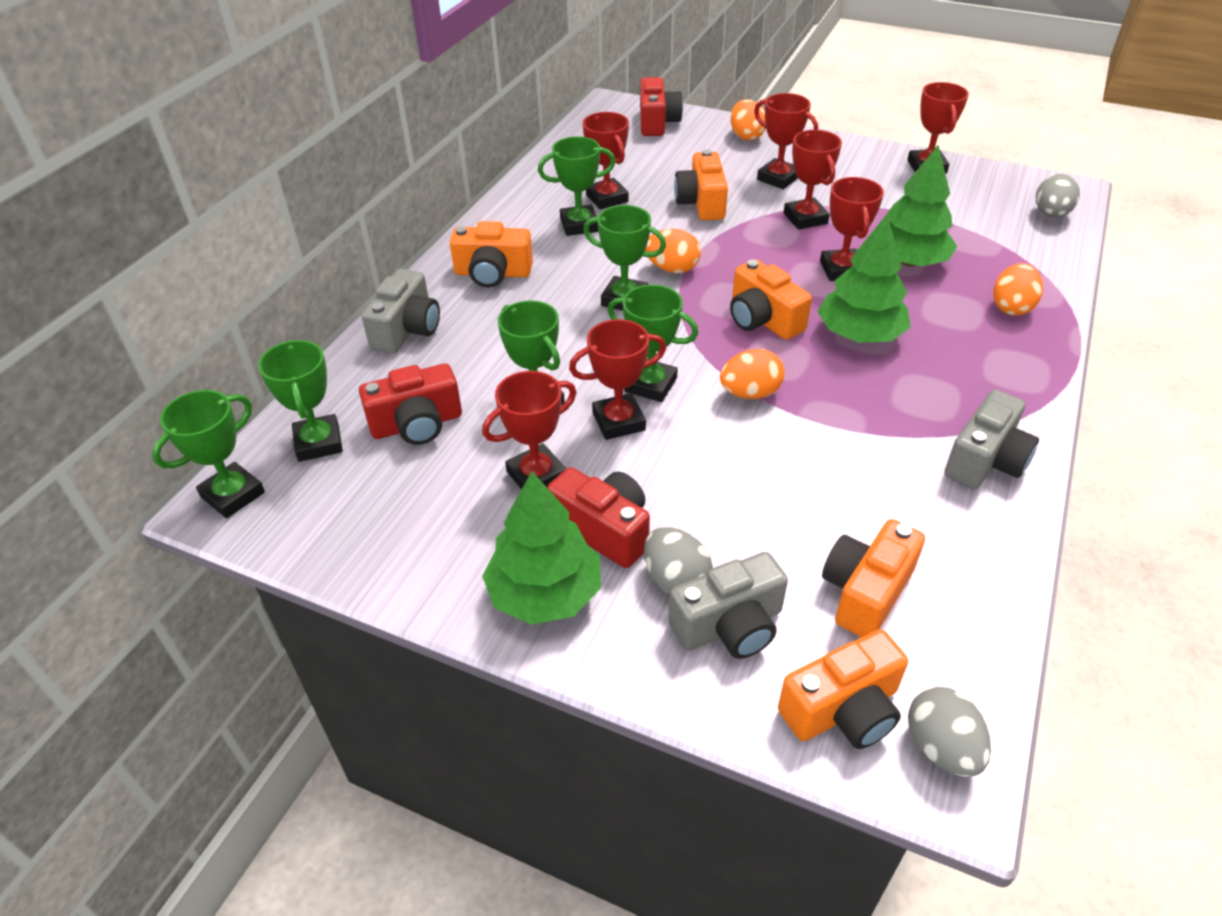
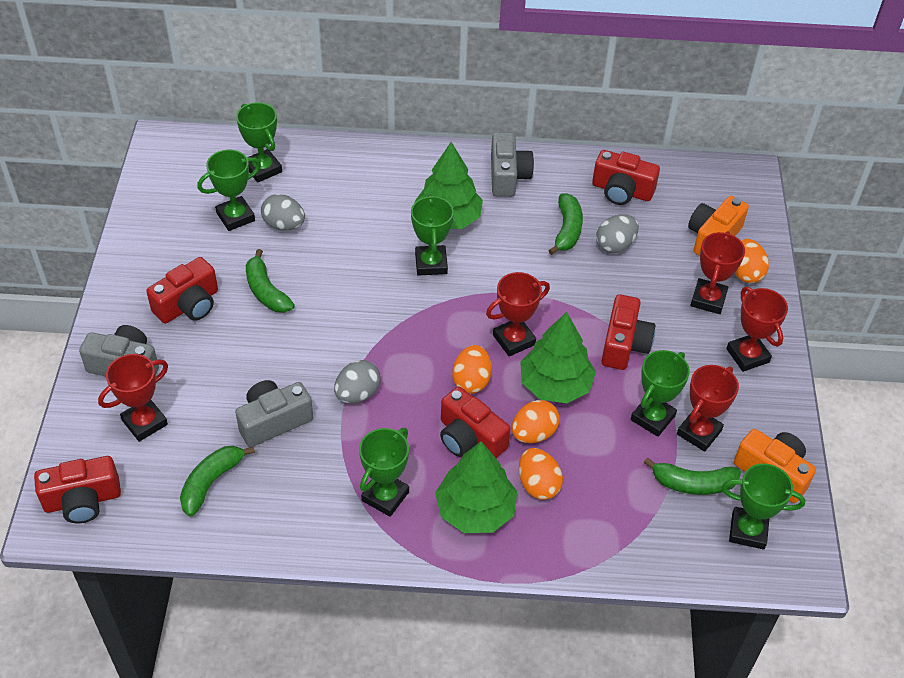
green banana: none = 0 -> [180,446,255,517] [246,249,295,313] [548,194,583,255] [644,457,741,495] = 4
orange camera: [450,221,533,288] [674,149,728,220] [730,259,812,340] [778,629,908,749] [822,519,925,637] = 5 -> [688,196,749,256] [734,429,816,503] = 2
red camera: [359,363,462,445] [547,467,650,568] [640,77,683,136] = 3 -> [34,456,121,523] [146,257,218,324] [440,386,510,458] [592,150,660,205] [602,294,655,370] = 5
red trophy: [482,371,576,489] [569,319,666,440] [583,112,629,209] [754,93,818,189] [784,130,842,230] [820,177,884,281] [907,82,969,174] = 7 -> [98,354,168,442] [486,272,550,356] [677,365,739,452] [690,231,745,314] [727,287,788,372] = 5

